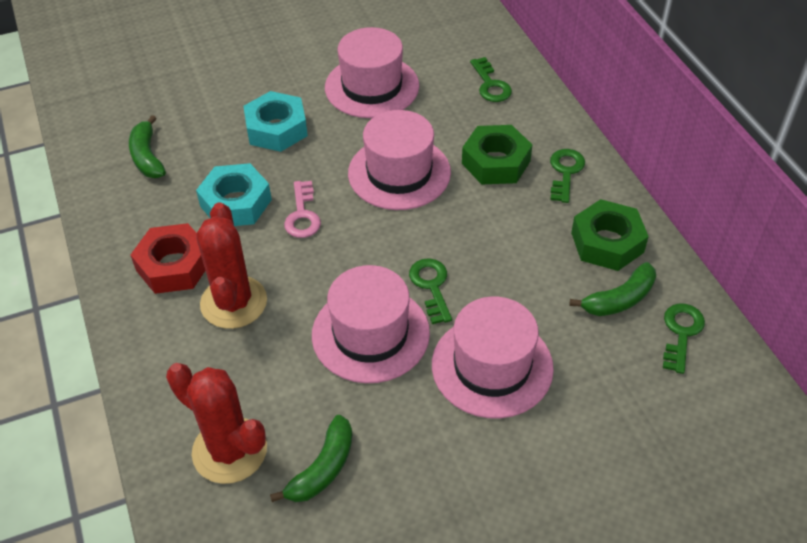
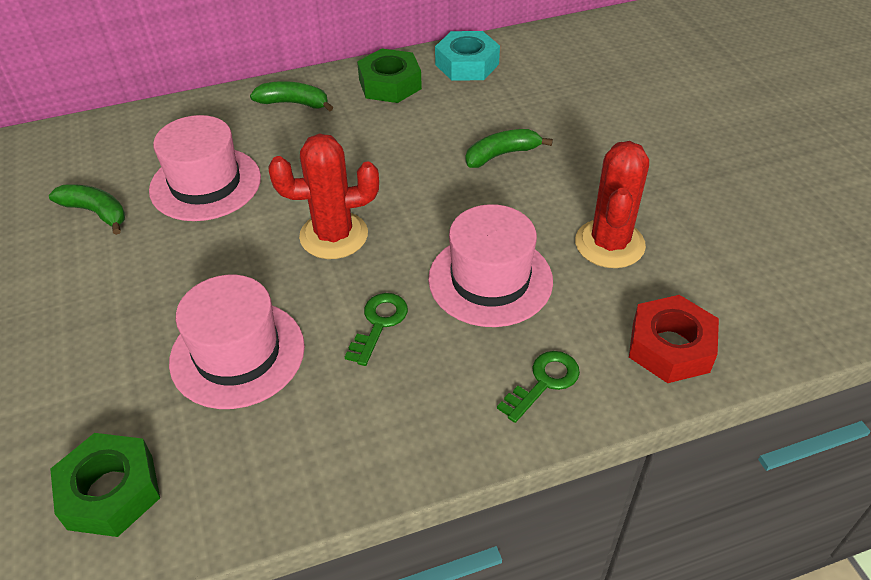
green key: [409,258,452,324] [470,57,512,102] [550,149,585,203] [663,303,705,374] = 4 -> [345,293,408,366] [497,351,580,423] = 2
pink hat: [312,265,430,383] [325,27,419,118] [348,110,451,210] [432,296,554,419] = 4 -> [149,115,261,221] [169,275,305,409] [428,204,553,327] = 3
pink key: [284,181,321,238] = 1 -> none = 0
turquoise nut: [196,163,272,226] [243,91,308,152] = 2 -> [435,31,500,81] = 1

